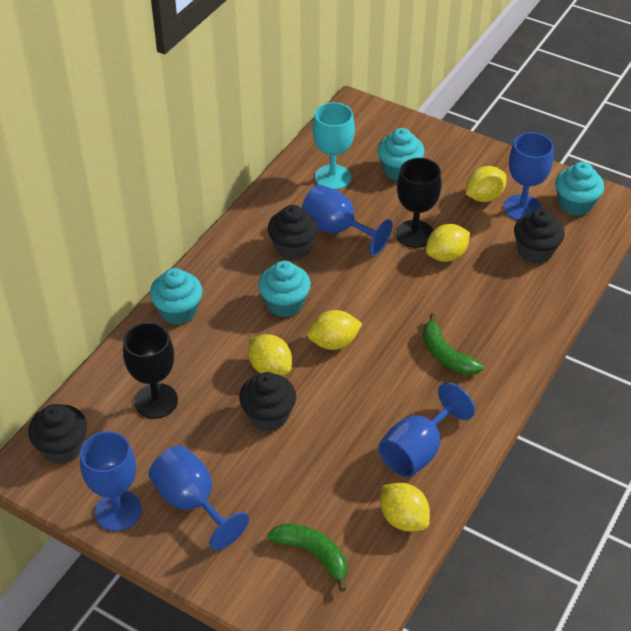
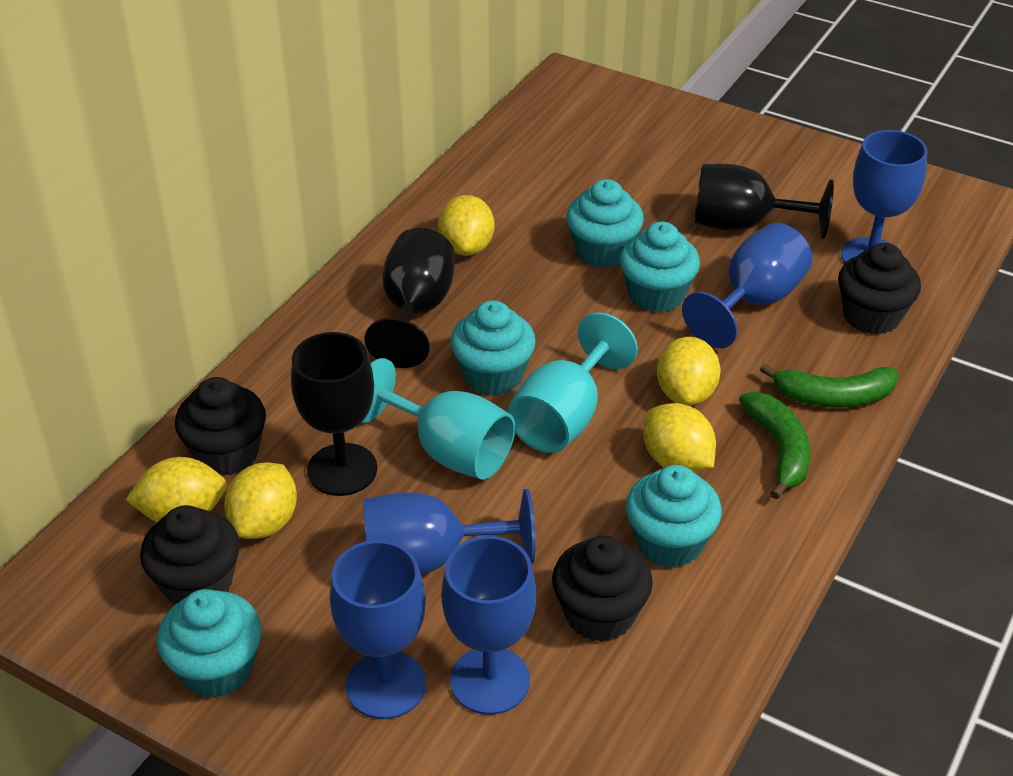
black goblet: [123,322,178,419] [396,158,442,248] = 2 -> [291,332,377,496] [364,228,455,368] [694,164,834,239] = 3
turquoise cupcake: [150,268,203,325] [258,260,311,317] [378,128,424,181] [555,162,604,216] = 4 -> [157,589,262,698] [450,300,536,395] [567,179,644,268] [620,222,700,313] [626,465,722,568] = 5
turquoise goblet: [312,102,355,190] = 1 -> [362,358,515,480] [508,312,638,453] = 2

